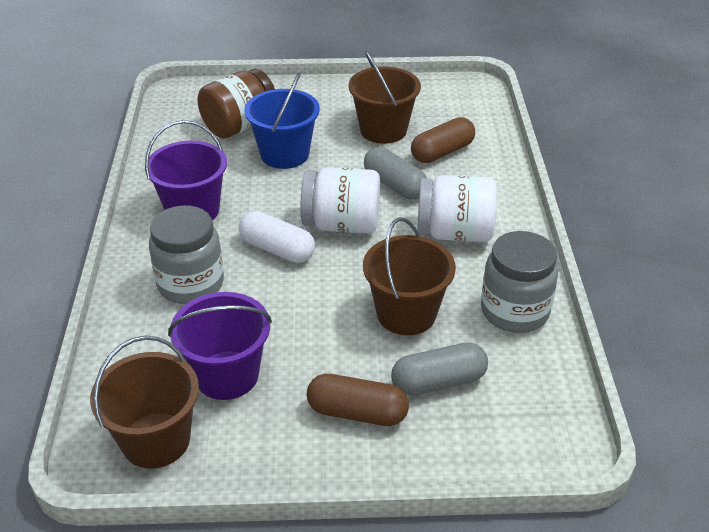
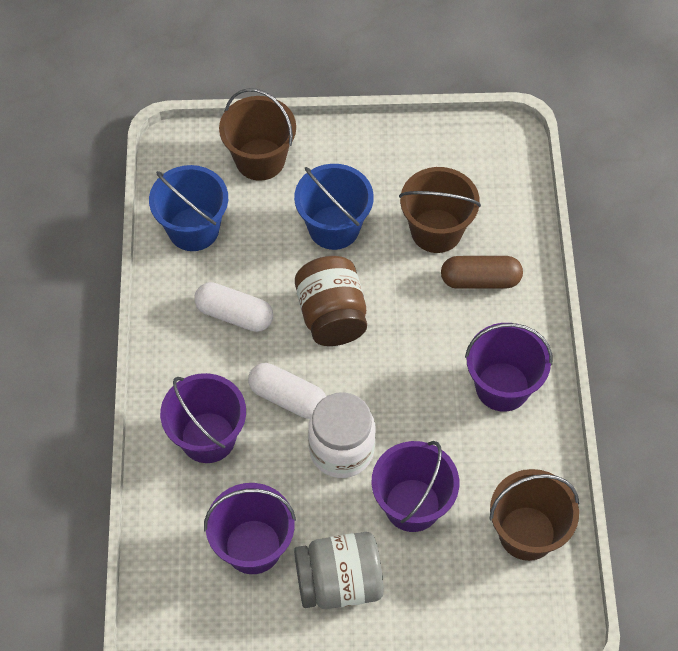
blue bucket: [244,73,320,169] = 1 -> [149,165,228,251] [294,164,374,250] = 2
brown capsule: [307,374,409,426] [411,117,475,163] = 2 -> [441,256,523,289] = 1
grey capsule: [364,147,427,199] [391,343,488,396] = 2 -> none = 0
grey jar: [149,205,224,304] [481,231,558,333] = 2 -> [294,532,384,609] = 1
purple bucket: [145,120,227,221] [168,292,272,400] = 2 -> [160,373,246,463] [204,483,296,574] [372,441,459,532] [465,323,552,412] = 4
white capsule: [239,211,315,263] = 1 -> [194,282,273,332] [248,363,326,419] = 2
white jar: [301,167,380,233] [417,175,497,242] = 2 -> [308,392,376,478] = 1

